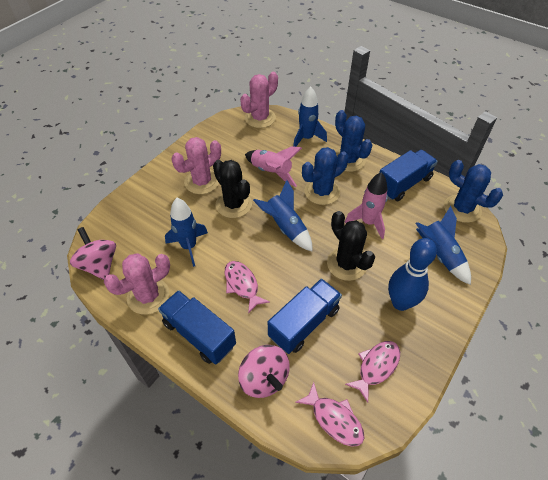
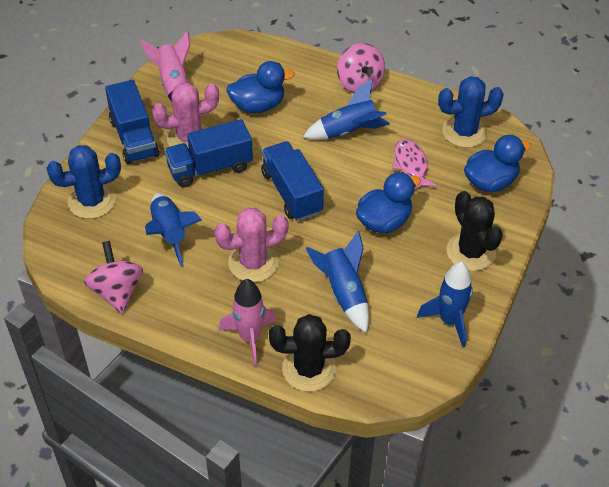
blue bowling pin: [388,238,437,311] = 1 -> none = 0
blue cactus: [302,147,349,205] [335,110,372,172] [444,160,503,223] = 3 -> [46,145,121,219] [438,76,504,148] = 2
blue duck: none = 0 -> [226,61,295,113] [356,172,421,233] [464,135,531,192] = 3
pink cactus: [104,253,170,315] [172,137,221,194] [240,72,278,128] = 3 -> [152,82,219,149] [214,208,288,283] = 2
pink fish: [225,261,270,314] [295,382,364,447] [345,341,400,403] = 3 -> [392,139,437,190] = 1

